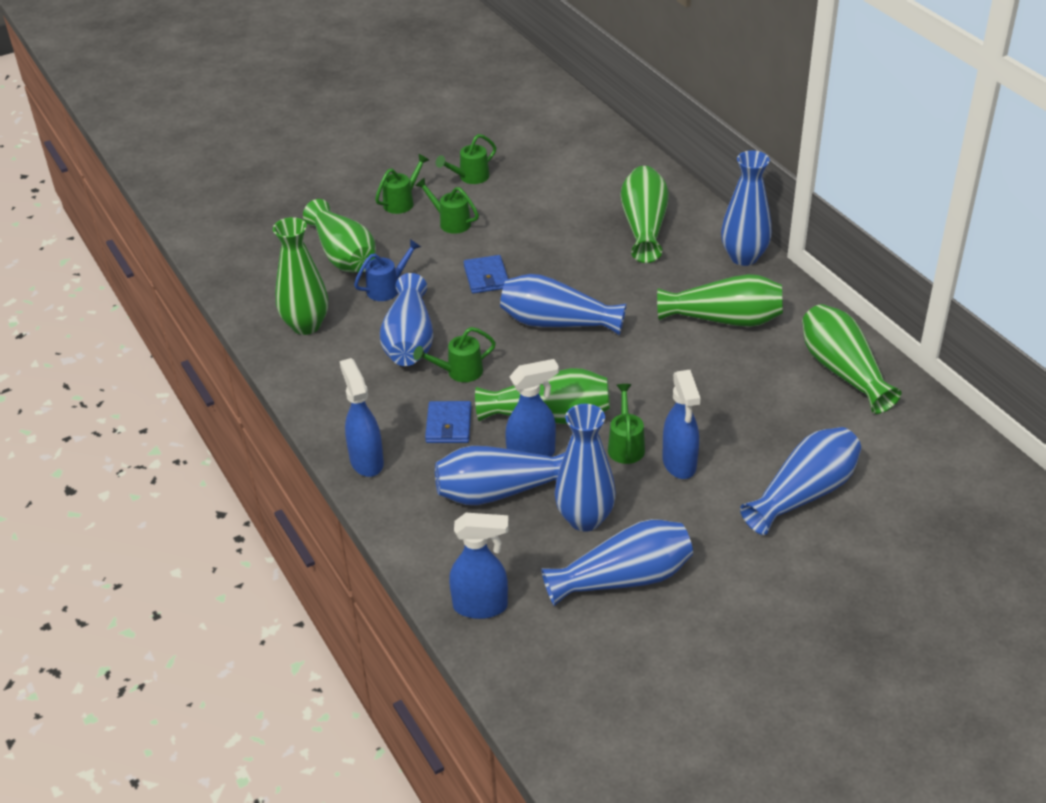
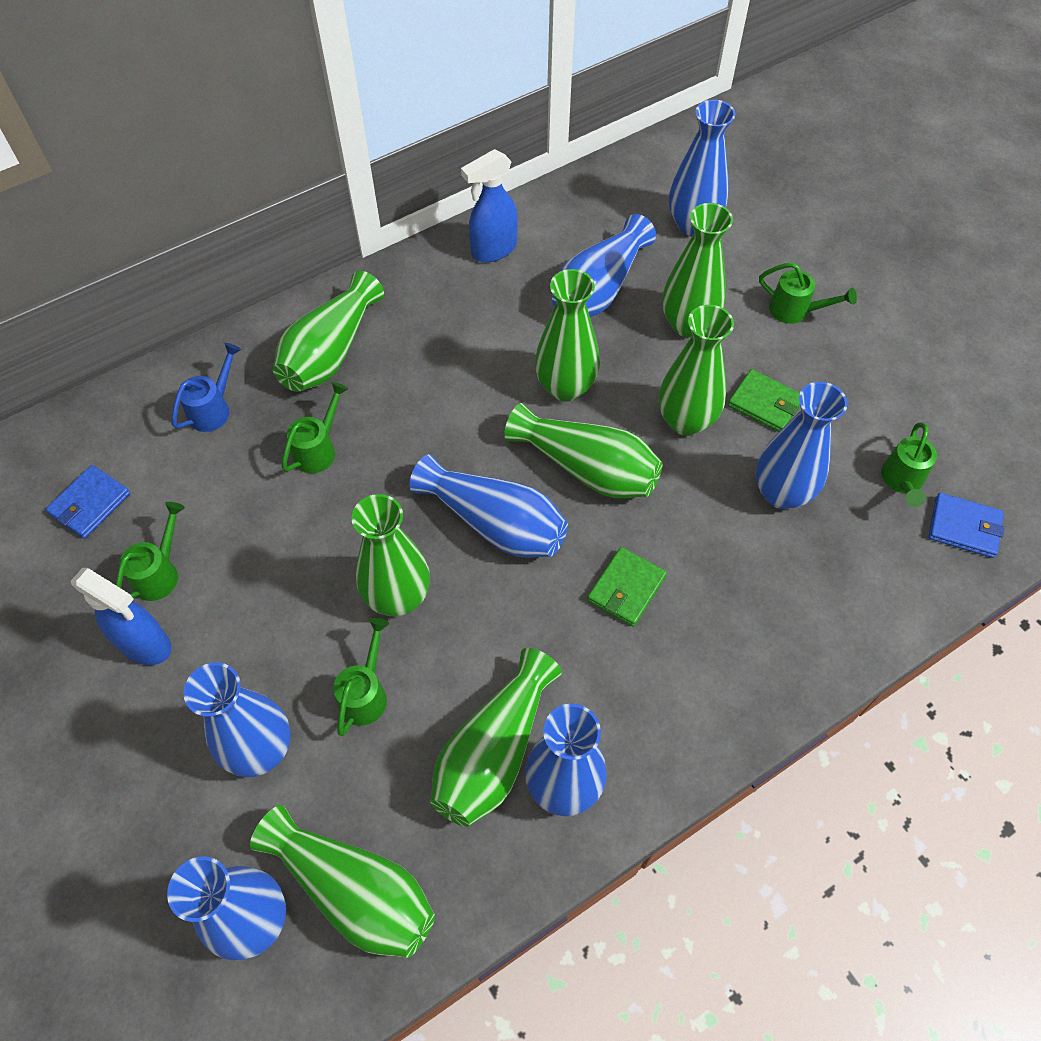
blue spray bottle: [340,358,384,477] [449,513,509,619] [505,359,559,457] [662,370,700,479] = 4 -> [71,568,172,665] [461,149,518,262] = 2
green vase: [273,217,328,335] [303,199,376,273] [475,368,610,424] [621,166,669,263] [657,274,783,327] [802,304,901,414] = 6 -> [250,805,435,958] [273,271,384,392] [351,494,430,616] [431,648,562,827] [505,403,662,498] [535,269,600,402] [659,305,734,436] [662,203,733,337] = 8
green wallet: none = 0 -> [587,547,667,627] [728,369,800,432] = 2

